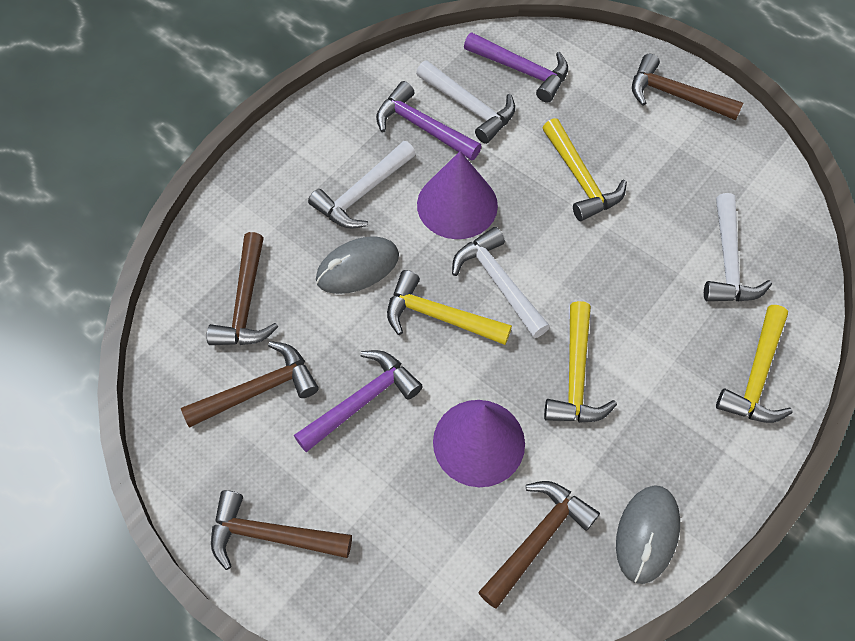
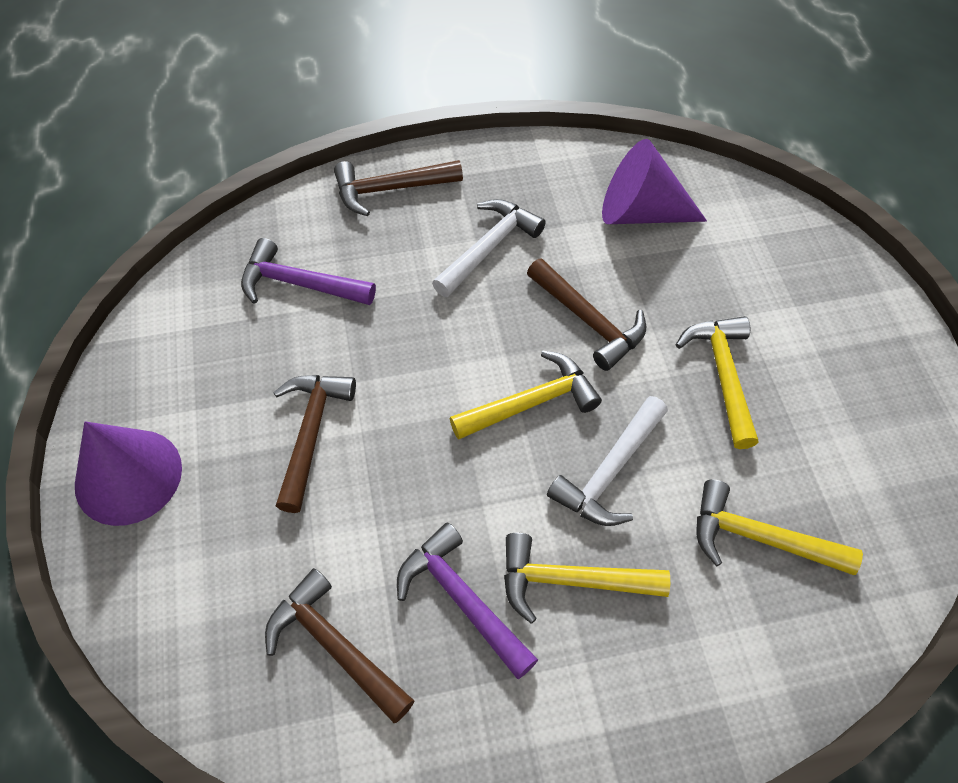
brown hammer: [181,341,319,428] [206,232,278,345] [211,490,352,570] [478,481,600,609] [632,54,743,120] = 5 -> [265,568,414,723] [273,375,356,513] [334,160,463,216] [527,258,646,371] = 4
grey mouse: [316,236,399,294] [616,485,680,584] = 2 -> none = 0
purple hammer: [294,350,423,452] [376,81,482,161] [464,33,568,103] = 3 -> [241,238,376,305] [397,522,538,679] = 2
white hammer: [308,141,416,228] [416,60,515,144] [452,227,550,338] [704,193,772,301] = 4 -> [432,199,546,297] [547,396,668,526] = 2

